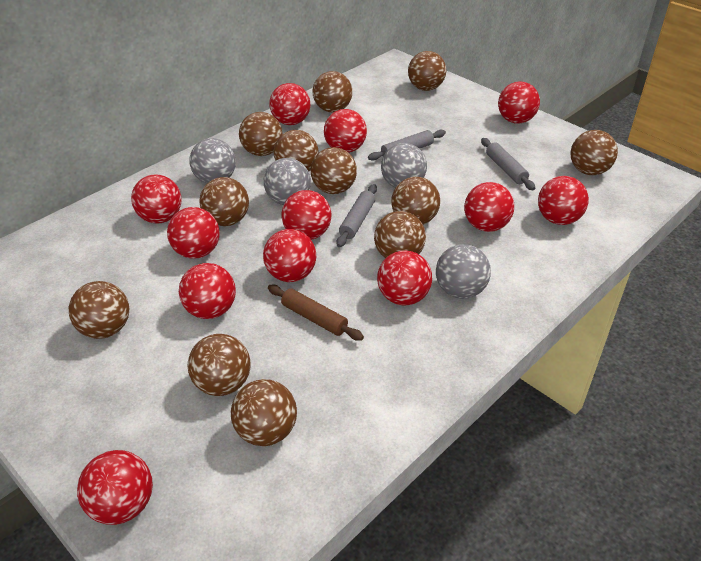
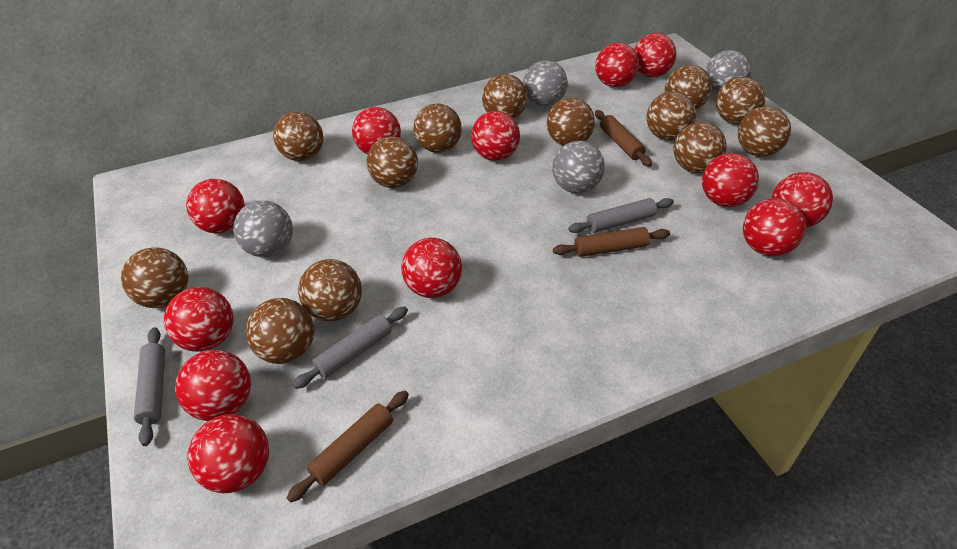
brown ball: [69,281,129,339] [187,334,251,396] [199,177,249,226] [231,379,297,446] [239,112,283,156] [274,130,319,172] [311,147,357,194] [313,71,352,112] [374,211,426,258] [391,177,440,225] [408,51,446,91] [571,130,618,175] = 12 -> [121,247,189,308] [246,298,314,364] [273,112,323,161] [298,259,362,321] [367,136,418,188] [413,103,462,153] [482,74,527,119] [547,98,595,146] [646,92,696,141] [665,65,712,110] [673,122,727,173] [716,77,765,125] [738,106,791,157] = 13
brown rolling pin: [268,285,364,341] = 1 -> [287,391,409,503] [553,227,670,257] [595,110,652,167] = 3

